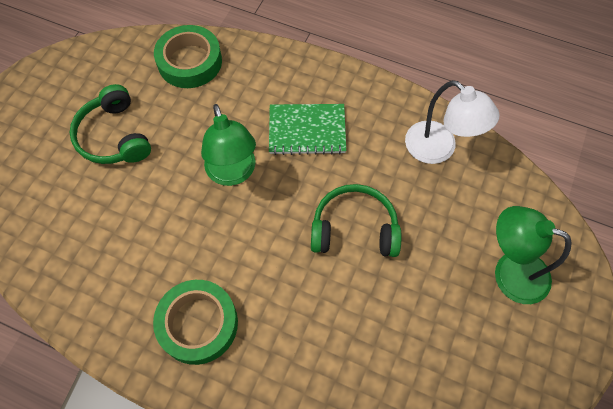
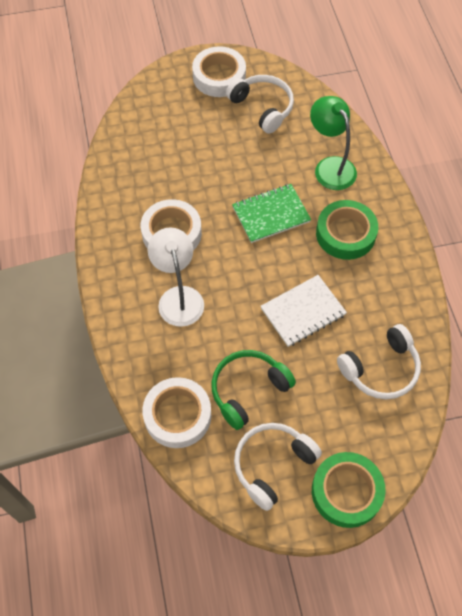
green headphones: [70,84,151,164] [311,184,402,257] = 2 -> [211,350,296,430] = 1
green lamp: [201,104,256,186] [495,206,572,304] = 2 -> [310,96,357,190] = 1
white headphones: none = 0 -> [226,75,294,134] [234,423,322,511] [337,324,421,399] = 3
white notebook: none = 0 -> [260,275,347,347] = 1
white tape: none = 0 -> [141,199,202,251] [142,377,211,448] [192,46,246,97] = 3

